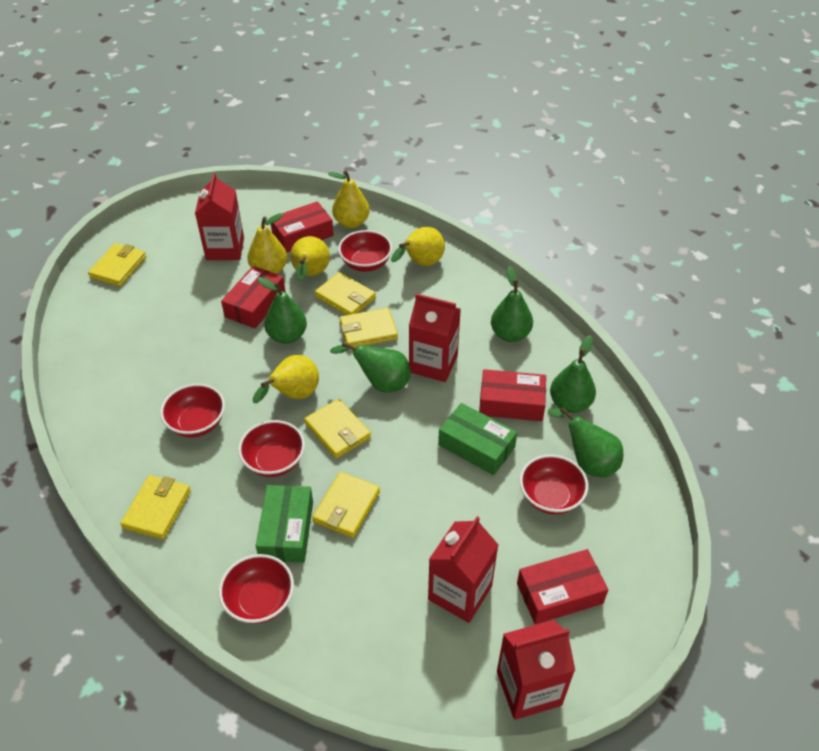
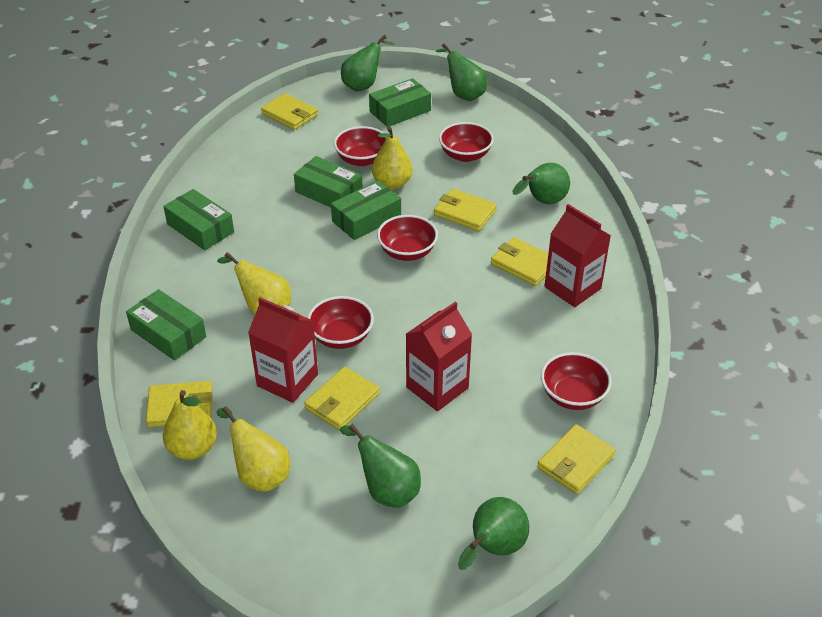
green box: [256,485,313,563] [438,403,517,475] = 2 -> [126,289,206,361] [163,189,234,250] [294,156,363,207] [331,180,401,240] [369,78,431,127] = 5
red box: [221,266,285,328] [271,201,334,253] [479,369,546,421] [517,549,608,625] = 4 -> none = 0
red carton: [195,173,244,260] [409,293,461,382] [428,516,498,623] [497,620,575,720] = 4 -> [248,297,318,403] [406,302,472,411] [544,204,611,307] = 3
yellow pear: [248,213,287,274] [252,355,319,403] [290,236,330,281] [328,170,370,228] [391,227,445,266] = 5 -> [163,390,217,460] [216,406,290,492] [217,252,291,314] [372,127,413,189] = 4

